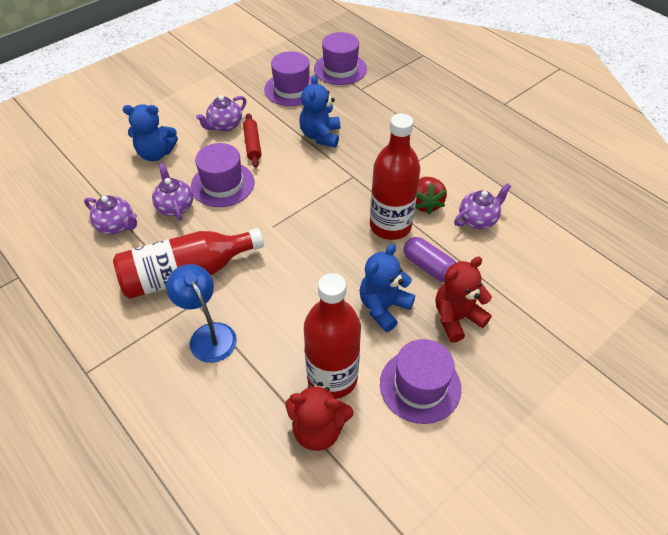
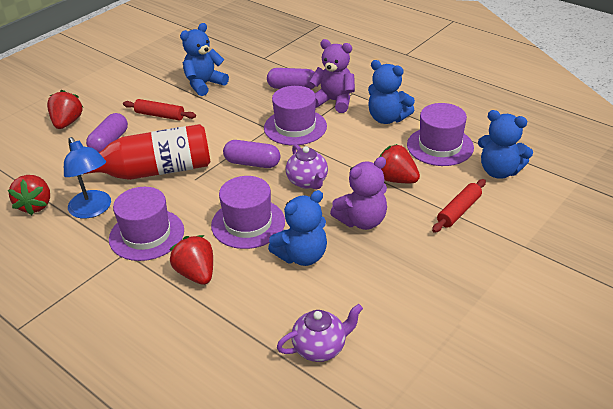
blue teddy bear: [123,104,178,161] [299,75,340,148] [360,244,415,332] = 3 -> [180,23,229,96] [268,190,327,266] [368,60,415,124] [478,110,533,179] = 4
purple capsule: [404,237,456,282] = 1 -> [86,113,128,153] [223,140,280,168] [267,68,315,89] = 3
purple teapot: [84,195,137,234] [152,163,193,221] [196,95,246,132] [454,183,511,229] = 4 -> [277,304,363,362] [286,144,328,189] = 2
purple teddy bear: none = 0 -> [309,39,355,113] [330,157,387,230] = 2
red bottle: [113,228,264,299] [304,273,361,399] [370,114,420,240] = 3 -> [74,124,210,180] = 1
red rolling pin: [243,113,262,168] = 1 -> [123,99,196,121] [432,179,486,233] = 2
red strawberry: [415,177,447,215] = 1 -> [8,175,50,215] [47,90,83,129] [169,235,213,285] [379,144,420,183] = 4
red teddy bear: [285,382,354,451] [436,257,492,343] = 2 -> none = 0

